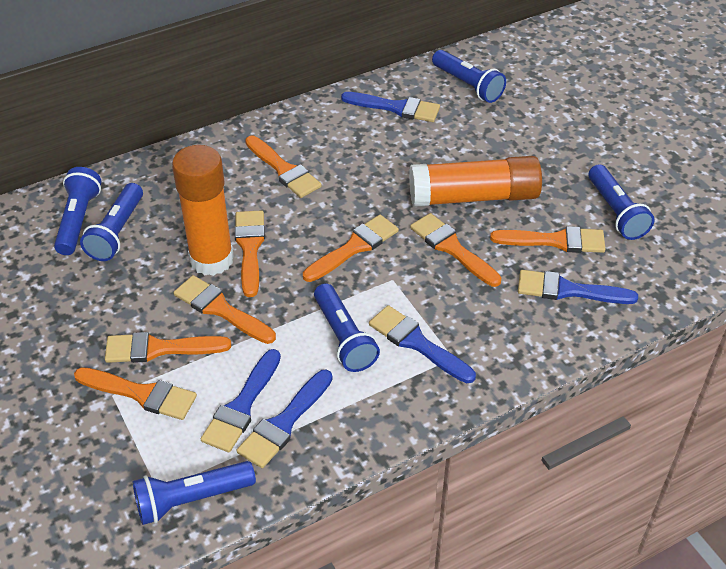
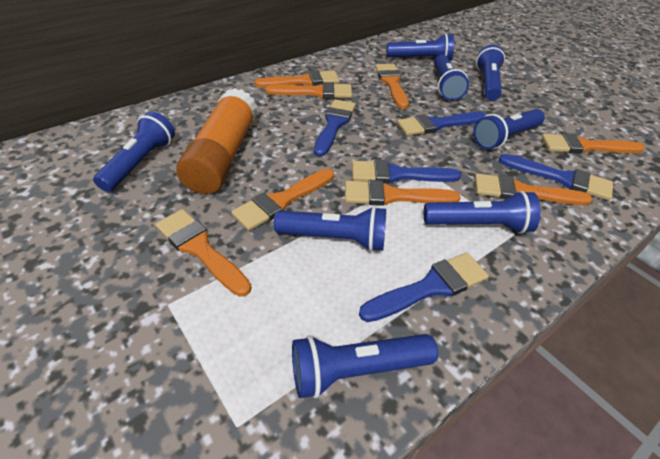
blue flashlight: [54,167,102,255] [80,183,143,261] [133,461,256,525] [314,283,380,372] [432,50,506,103] [589,164,655,240] = 6 -> [93,111,175,192] [274,206,386,252] [292,334,438,398] [387,33,454,61] [424,191,541,234] [434,54,469,101] [473,109,545,149] [476,45,505,101] = 8
orange glue stick: [172,145,234,276] [409,156,542,207] = 2 -> [176,88,257,194] = 1

